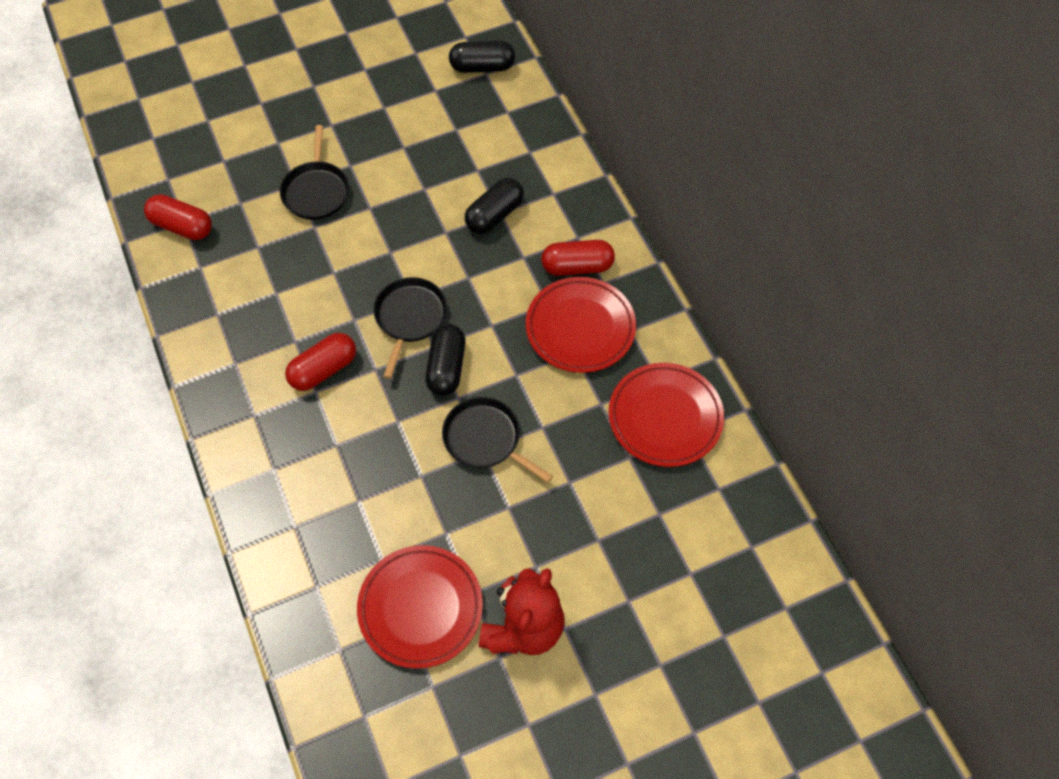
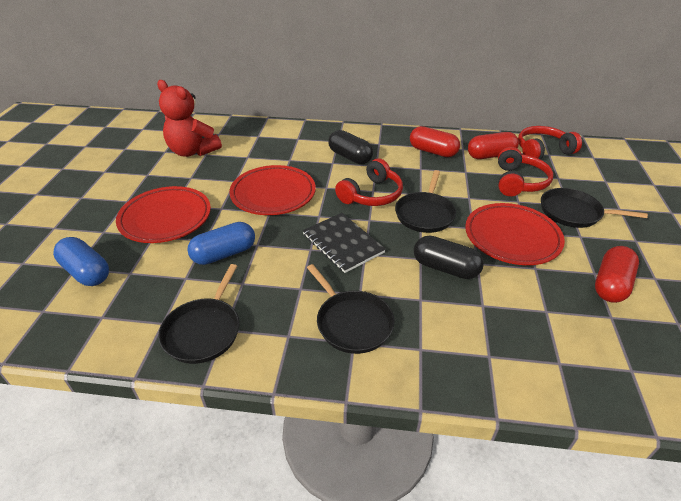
black capsule: [425,324,466,396] [449,41,515,73] [465,178,524,234] = 3 -> [328,130,373,164] [414,236,484,279] = 2
black notebook: none = 0 -> [303,213,386,273] = 1
black pan: [280,125,349,220] [374,277,447,379] [442,397,553,483] = 3 -> [158,264,239,364] [307,264,395,354] [395,170,456,233] [541,188,648,228] = 4
blue capsule: none = 0 -> [53,237,109,286] [187,222,255,265] = 2
red headphones: none = 0 -> [335,158,403,206] [498,147,554,196] [518,126,582,159] = 3

